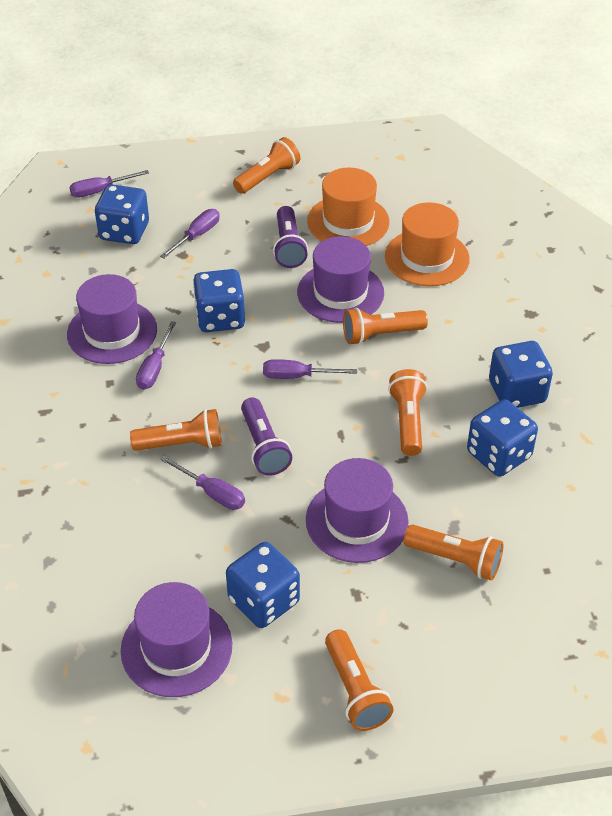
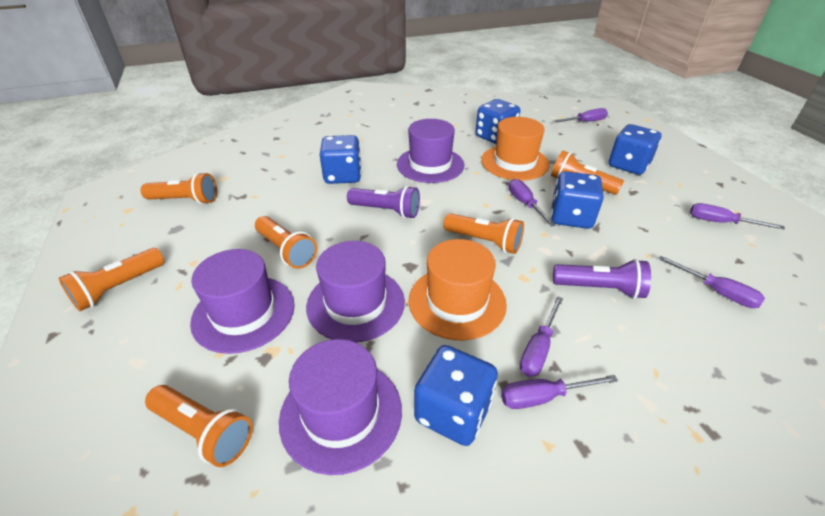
purple screwdriver: [70,170,149,198] [136,321,176,390] [160,209,220,258] [160,456,245,510] [263,359,357,379] = 5 -> [501,375,618,409] [509,179,556,227] [520,296,563,377] [554,108,608,123] [659,256,765,308] [690,203,785,230] = 6

